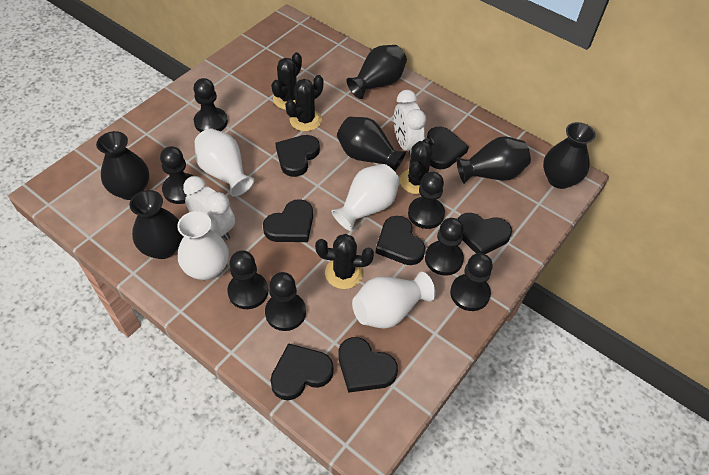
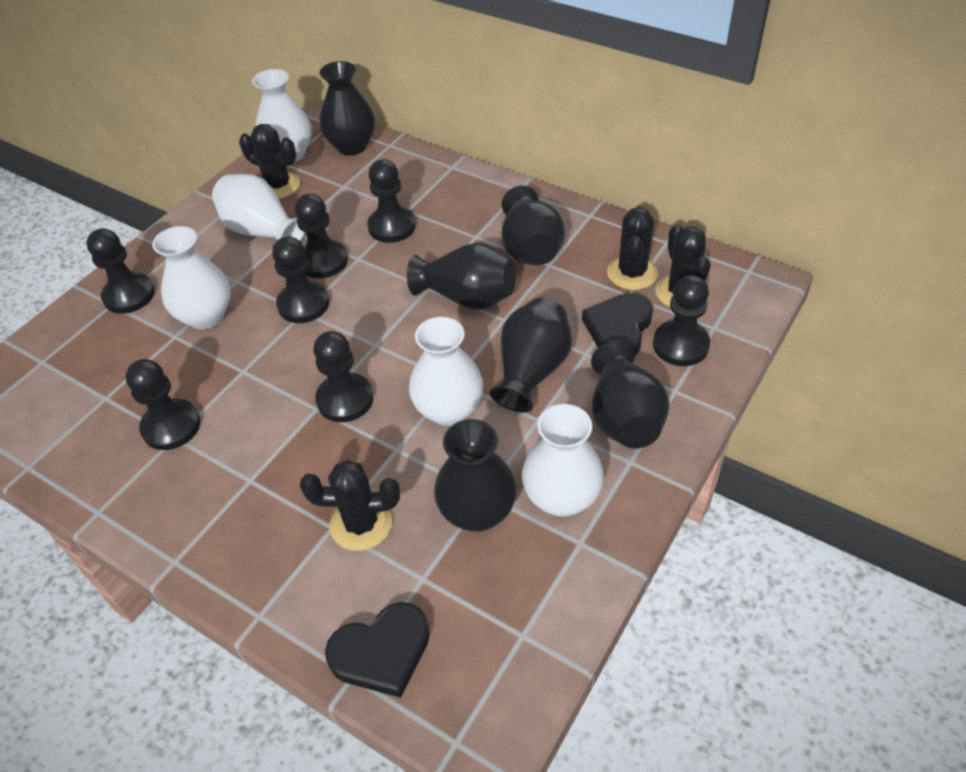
black heart: [263,199,313,242] [270,343,334,400] [275,135,320,177] [338,337,398,393] [376,216,425,265] [427,126,469,169] [458,213,512,254] = 7 -> [325,602,430,698] [582,293,653,356] = 2
white clock: [183,176,235,240] [394,90,426,157] = 2 -> none = 0
white vase: [177,211,229,280] [195,128,255,197] [332,164,400,231] [352,272,435,329] = 4 -> [152,226,231,329] [212,174,305,241] [252,69,312,162] [409,317,483,426] [522,404,604,517] = 5

